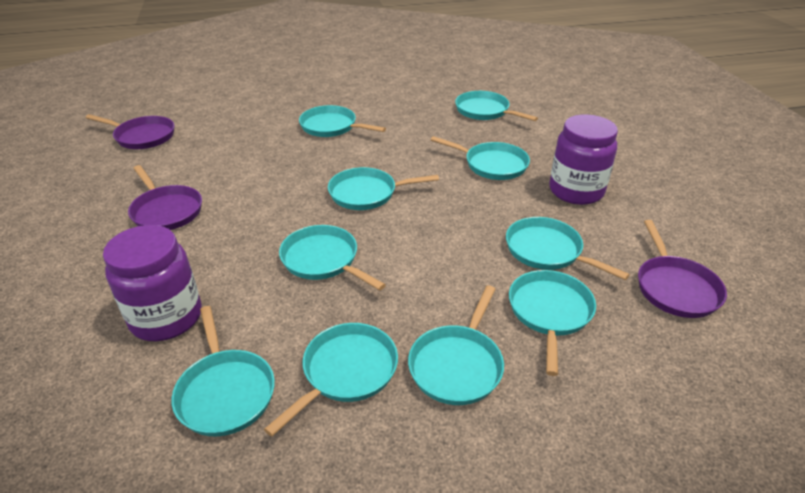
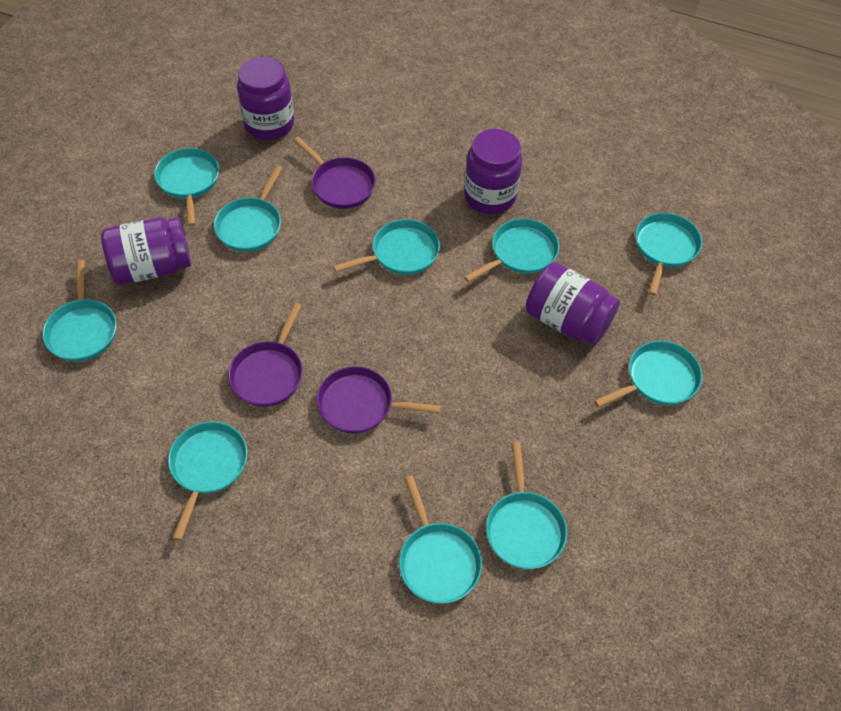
purple jar: [103,225,202,341] [549,114,618,205] = 2 -> [101,217,191,285] [237,57,294,140] [464,129,522,214] [526,262,620,346] = 4

